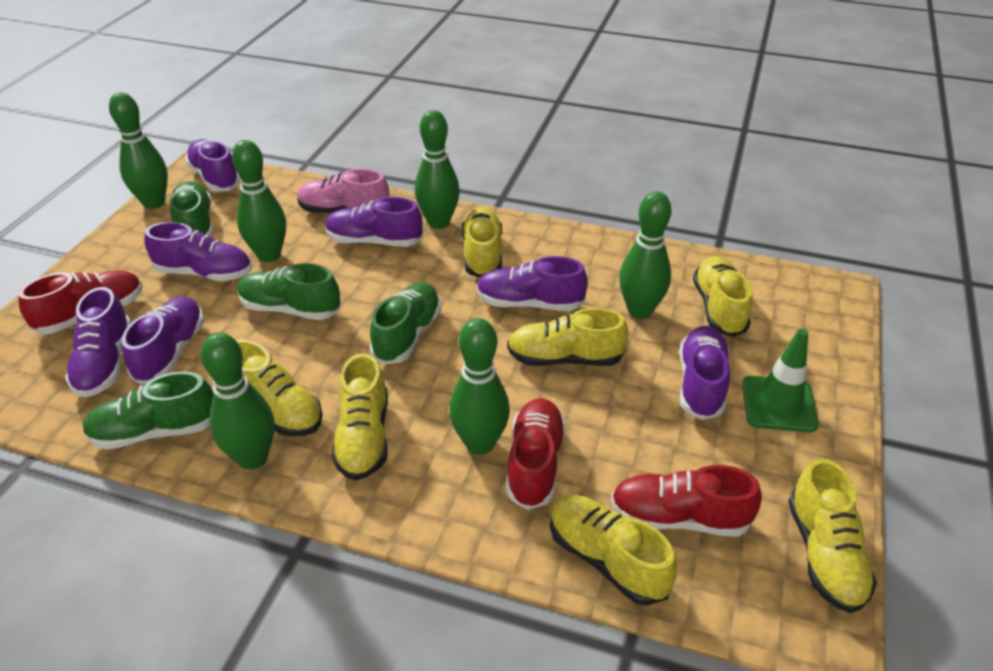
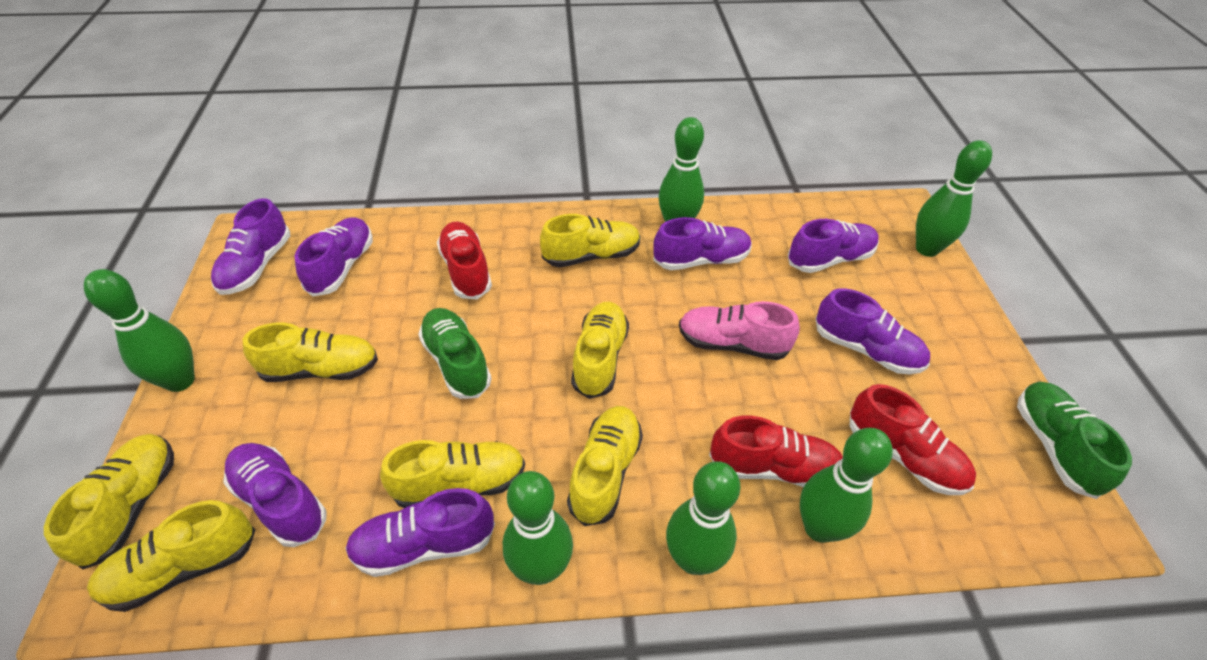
green shoe: [82,371,213,450] [170,181,213,237] [237,263,340,320] [370,282,441,364] = 4 -> [418,308,492,399] [1017,382,1132,499] = 2
green traffic cone: [742,329,819,432] = 1 -> none = 0

